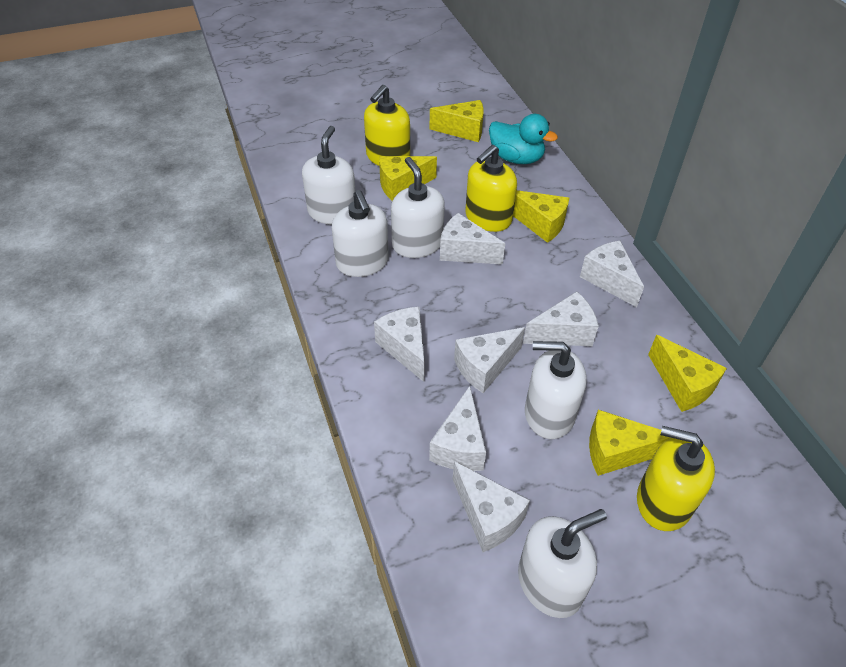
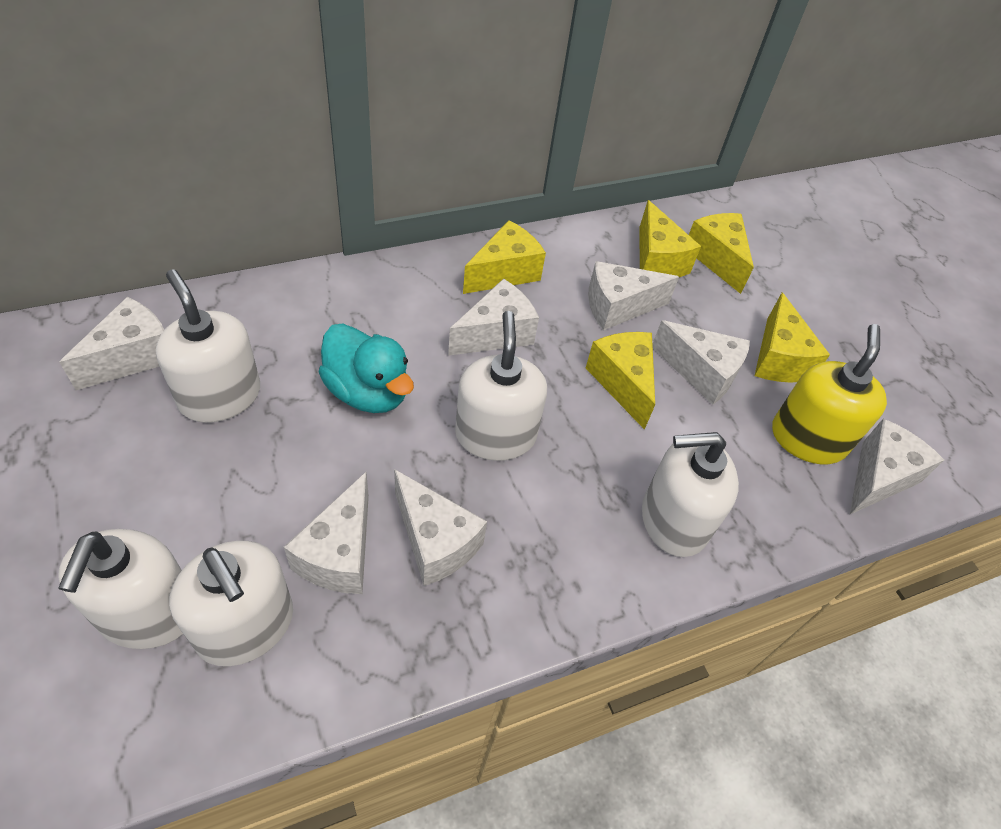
yellow soap dispenser: [364,85,410,166] [465,145,517,232] [637,426,715,531] = 3 -> [772,324,887,465] = 1

